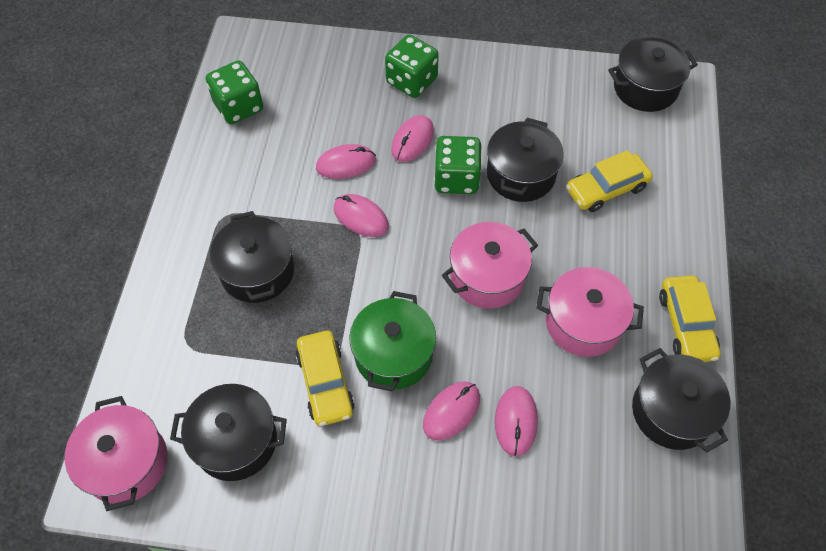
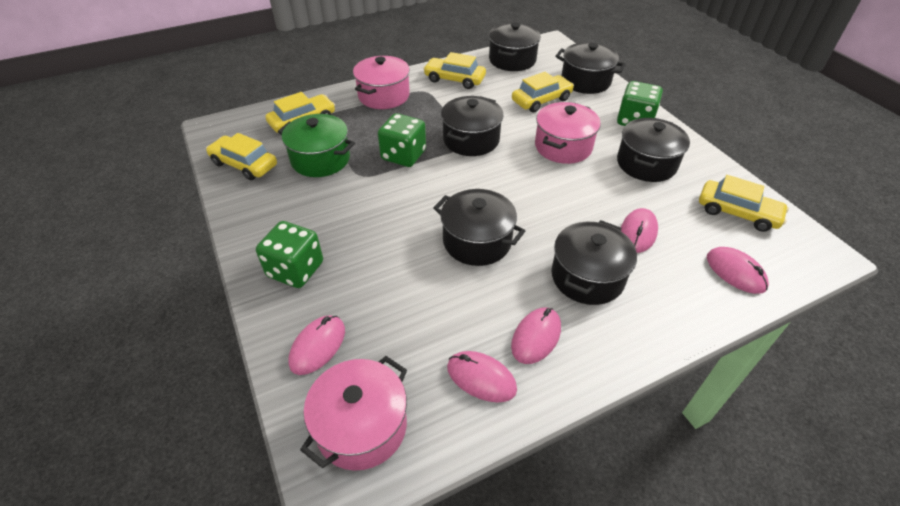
black pot: [170,384,287,481] [210,211,294,303] [487,118,564,202] [608,37,698,112] [632,348,730,453] = 5 -> [433,189,525,266] [441,96,504,156] [489,23,541,71] [552,220,637,305] [555,42,626,94] [617,118,690,182] = 6
yellow car: [296,331,355,426] [566,150,653,212] [659,275,721,362] = 3 -> [206,133,277,180] [266,92,335,133] [423,52,486,89] [512,72,574,112] [699,175,789,232] = 5

